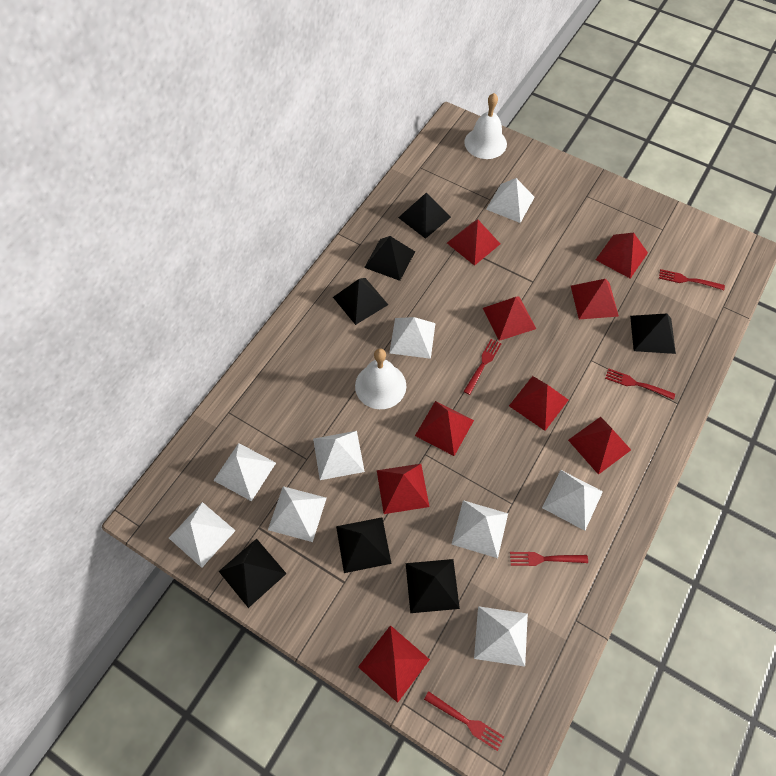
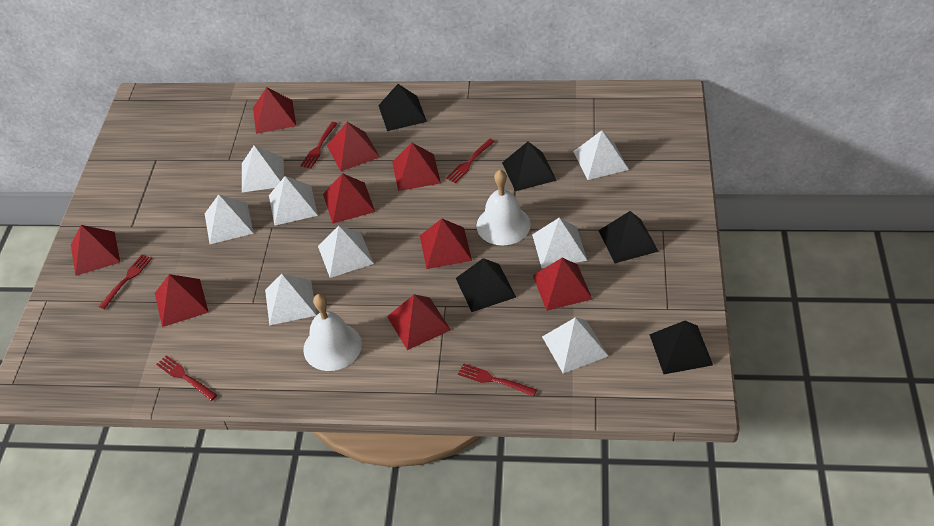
black pyramid: [219,539,287,608] [333,278,388,325] [336,517,392,573] [364,236,415,281] [398,193,451,239] [406,559,460,613] [630,313,676,354] = 7 -> [378,84,427,131] [456,258,516,312] [502,142,557,191] [598,211,659,263] [649,321,713,374] = 5
white pyramid: [169,502,236,568] [213,443,276,501] [268,486,326,542] [313,431,365,480] [389,317,436,359] [451,500,508,558] [474,606,528,667] [486,178,535,223] [542,470,603,531] = 9 -> [205,194,254,244] [242,145,284,193] [265,274,316,326] [269,176,318,226] [318,226,374,278] [532,218,587,268] [542,317,608,374] [573,130,629,180] = 8

